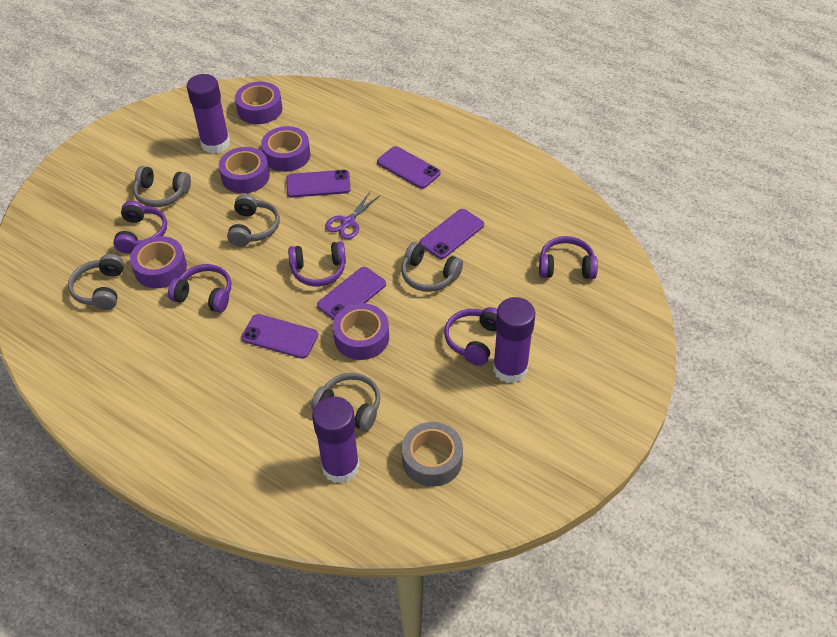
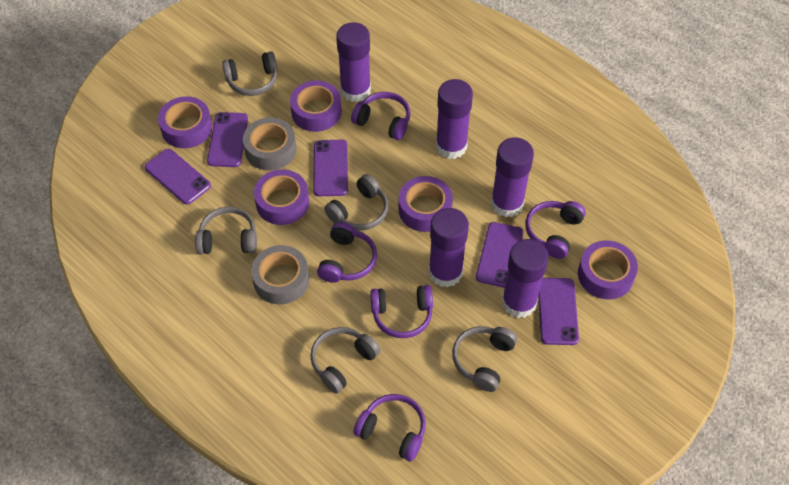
grey tape: [402,422,463,487] = 1 -> [243,117,296,170] [251,245,309,304] = 2
purple glue stick: [187,74,230,154] [312,396,360,484] [493,297,535,383] = 3 -> [336,22,371,102] [428,208,469,288] [436,79,473,159] [491,137,534,217] [502,239,549,318] = 5
purple scissors: [325,192,379,239] = 1 -> none = 0

